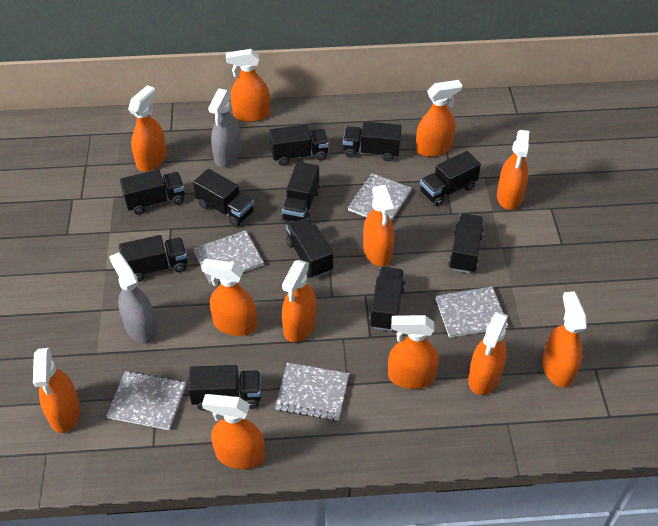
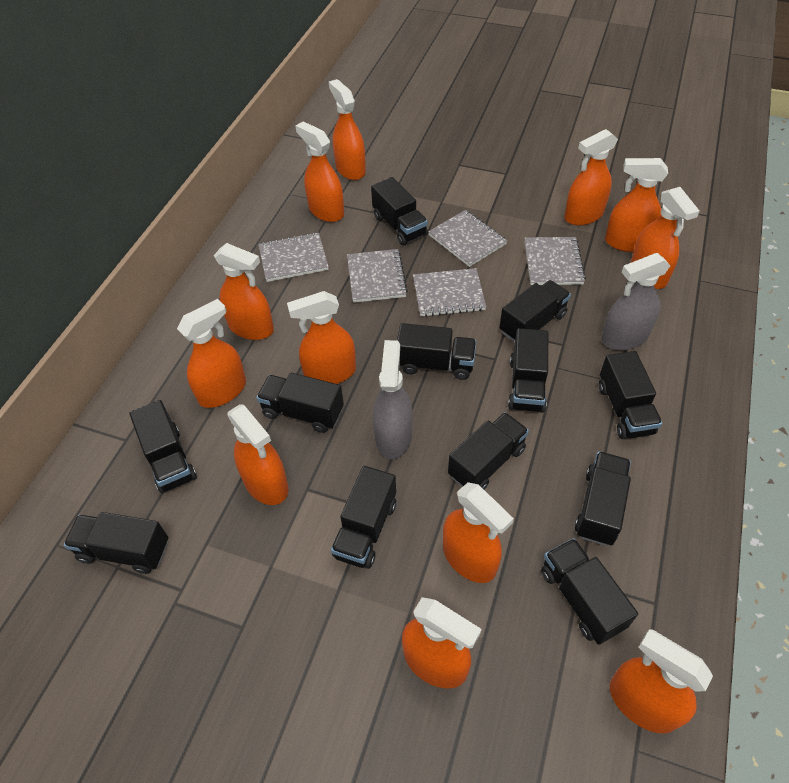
black truck: [119,235,187,282] [120,169,185,215] [188,365,261,410] [193,169,254,227] [269,125,329,166] [281,162,320,222] [286,218,333,278] [343,121,402,162] [369,267,405,331] [420,151,481,206] [448,213,483,273] = 11 -> [64,512,168,574] [129,400,197,494] [256,373,344,433] [331,466,396,569] [371,177,428,245] [397,323,476,380] [448,412,529,490] [499,280,571,343] [508,328,548,413] [541,538,638,645] [575,451,631,546] [599,351,662,439] = 12

